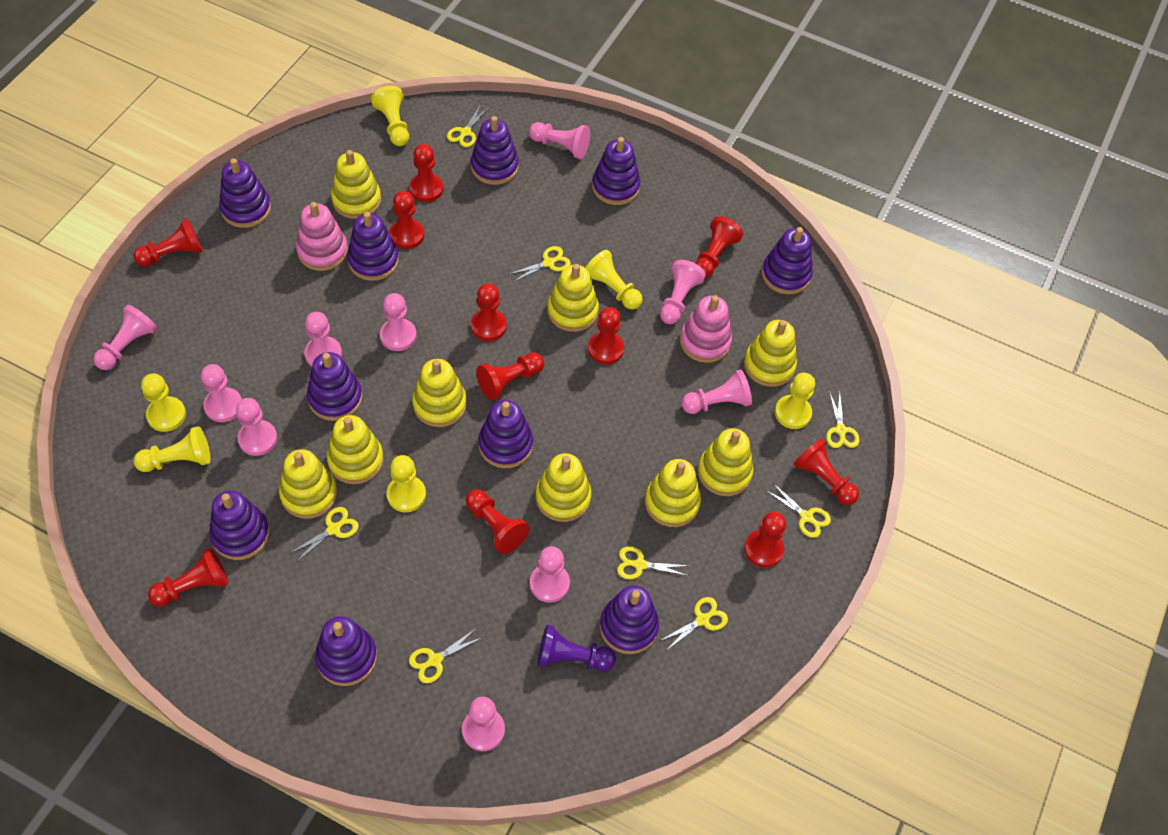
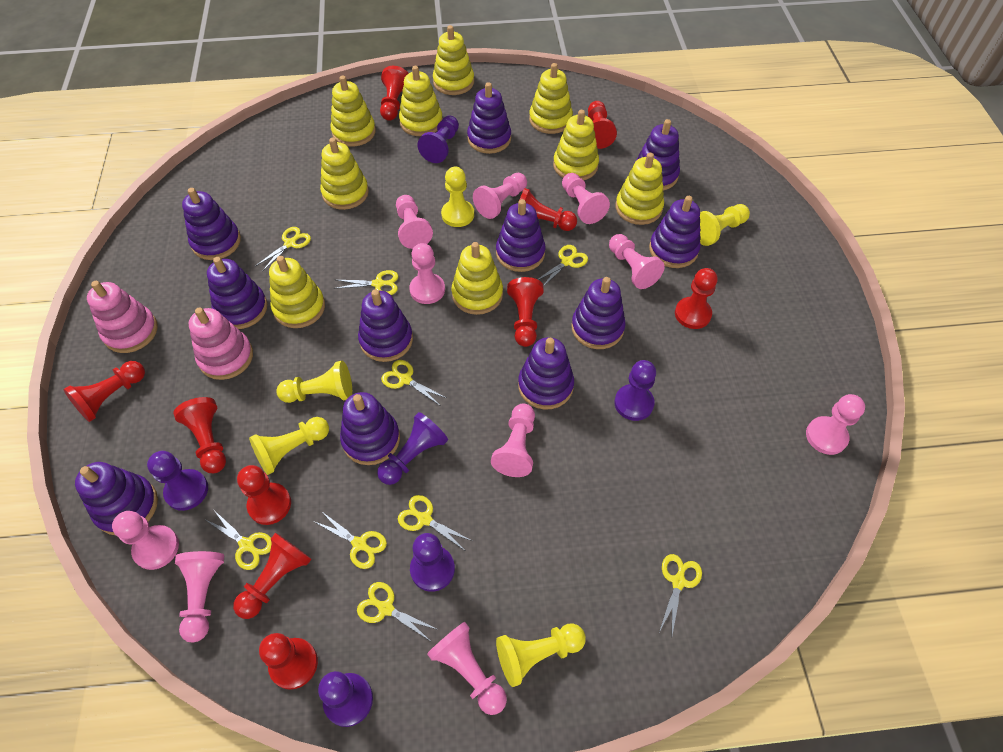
purple pawn: [538,625,616,671] = 1 -> [147,451,208,511] [318,671,373,727] [377,412,448,485] [410,533,455,592] [417,115,459,163] [614,360,656,421] = 6
purple stacking toy: [209,490,270,560] [219,158,271,228] [307,352,362,421] [315,616,377,686] [347,212,399,281] [471,116,519,185] [478,400,533,468] [592,137,640,205] [600,585,659,654] [762,227,813,294] = 10 -> [75,462,158,535] [182,188,241,260] [207,257,267,329] [340,392,400,465] [358,289,413,362] [467,82,511,154] [496,199,546,272] [518,337,574,410] [571,277,626,349] [635,119,680,191] [649,196,701,268] = 11
red pawn: [133,219,203,267] [148,548,228,607] [389,191,425,249] [409,144,443,202] [466,489,529,554] [471,283,507,341] [476,352,544,400] [588,307,624,364] [695,216,743,278] [744,512,786,568] [794,438,859,505] = 11 -> [63,361,145,422] [173,397,226,473] [233,533,312,619] [237,465,291,525] [259,633,318,690] [380,66,409,121] [507,277,544,347] [520,188,577,231] [588,101,617,149] [675,268,718,329] = 10
yellow pawn: [134,426,210,472] [141,373,186,432] [371,86,409,146] [387,455,426,512] [585,250,643,310] [775,373,815,429] = 6 -> [249,417,329,475] [276,361,352,403] [441,167,474,227] [496,624,586,687] [700,204,750,246] = 5
yellow scissors: [289,507,359,562] [409,630,483,683] [447,104,489,147] [508,246,571,282] [617,546,689,579] [660,597,728,651] [767,483,831,538] [826,391,860,448] = 8 -> [206,510,272,570] [255,227,311,271] [313,511,387,569] [334,270,398,295] [357,582,439,640] [381,360,446,405] [398,495,472,550] [538,245,588,286] [659,554,702,635] = 9

